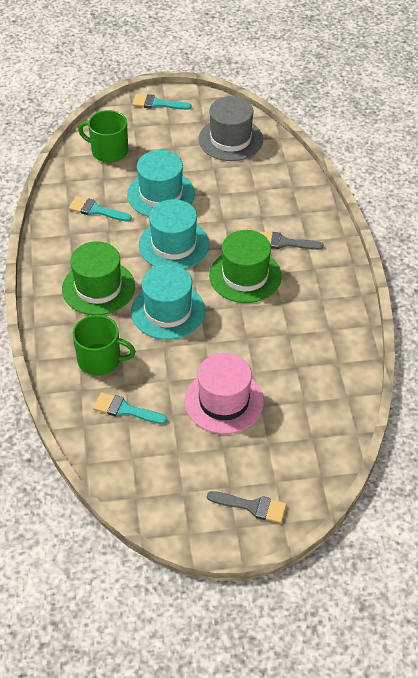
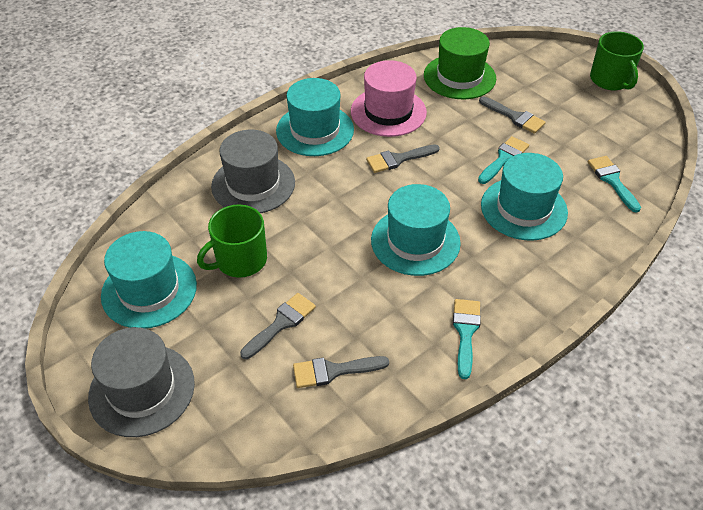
green hat: [62,241,135,315] [209,230,282,303] = 2 -> [424,27,496,99] = 1
grey brush: [207,491,287,523] [259,231,324,250] = 2 -> [240,293,316,359] [293,356,389,388] [366,144,440,173] [479,97,546,134] = 4
grey hat: [199,96,263,161] = 1 -> [88,327,195,437] [211,130,295,213] = 2
turquoise hat: [127,150,195,217] [131,264,205,340] [139,199,209,269] = 3 -> [101,231,197,329] [276,78,354,156] [371,184,461,276] [481,153,568,241] = 4

